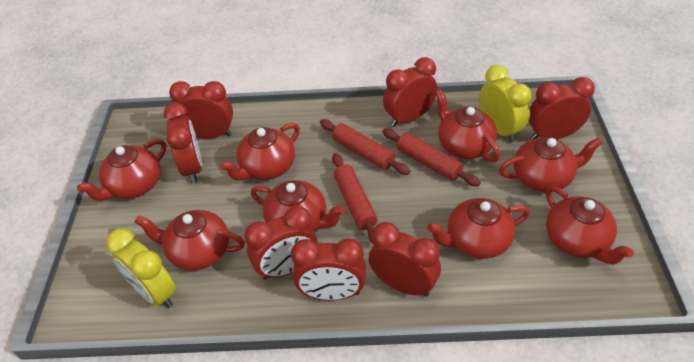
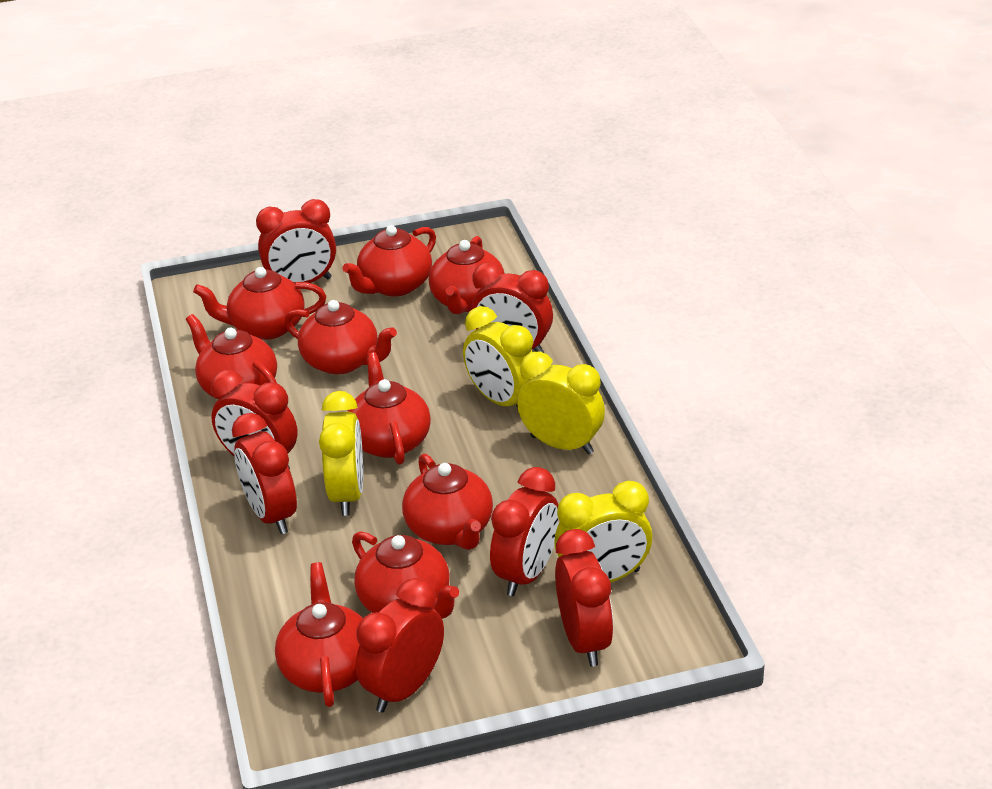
red rolling pin: [320,119,410,175] [332,153,377,242] [382,128,481,186] = 3 -> none = 0
red teapot: [77,139,166,201] [135,210,245,270] [220,123,300,180] [251,180,345,231] [427,198,530,259] [435,89,500,162] [499,137,603,192] [546,186,634,265] = 8 -> [186,314,277,399] [193,267,326,340] [275,562,363,707] [284,300,397,375] [342,225,436,297] [347,352,431,465] [352,531,459,619] [402,454,493,550] [429,236,505,314] = 9
yellow clock: [106,228,176,308] [479,65,532,143] = 2 -> [319,391,363,516] [463,306,534,408] [517,352,605,454] [554,481,652,582] = 4

